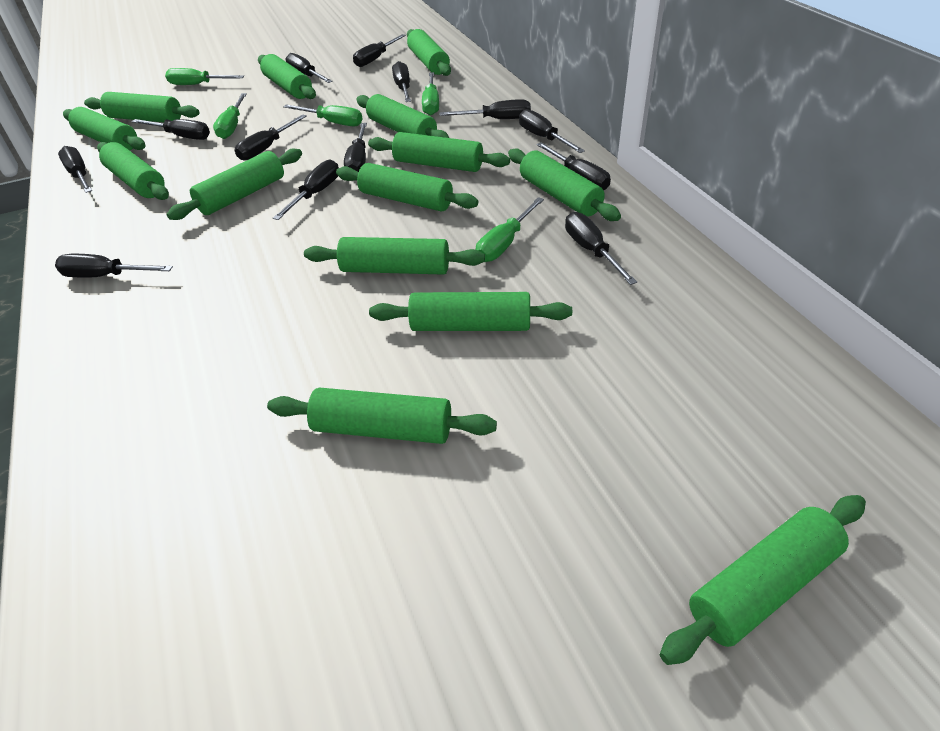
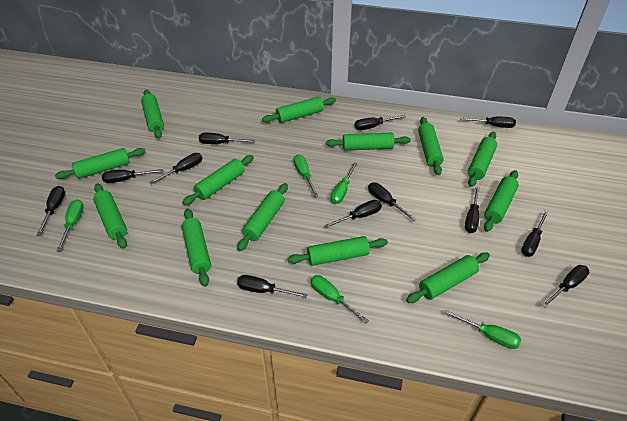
black screwdriver: [55,254,173,277] [58,146,92,193] [132,119,210,140] [235,114,307,161] [273,160,339,220] [285,53,333,83] [344,123,367,172] [353,34,406,67] [392,61,411,102] [439,99,531,119] [519,109,585,153] [536,142,611,190] [565,212,637,285] = 13 -> [36,186,65,235] [102,169,164,183] [149,153,202,184] [199,133,255,144] [237,275,308,298] [324,200,382,228] [355,115,406,130] [368,182,417,221] [460,116,516,128] [465,186,480,233] [521,211,549,257] [541,265,589,308] = 12
green rolling pin: [63,107,146,150] [84,92,200,123] [97,142,169,200] [167,148,302,220] [258,54,316,99] [267,387,497,444] [304,237,485,275] [336,163,478,212] [356,94,449,138] [368,132,510,172] [369,292,572,331] [407,29,451,76] [508,148,621,221] [660,495,866,665] = 14 -> [55,148,146,179] [93,183,127,249] [141,89,164,138] [182,155,254,205] [182,209,211,287] [237,183,288,251] [262,97,336,123] [288,236,388,266] [326,132,411,151] [406,252,490,303] [418,117,443,175] [468,132,497,187] [484,170,519,232] = 13

